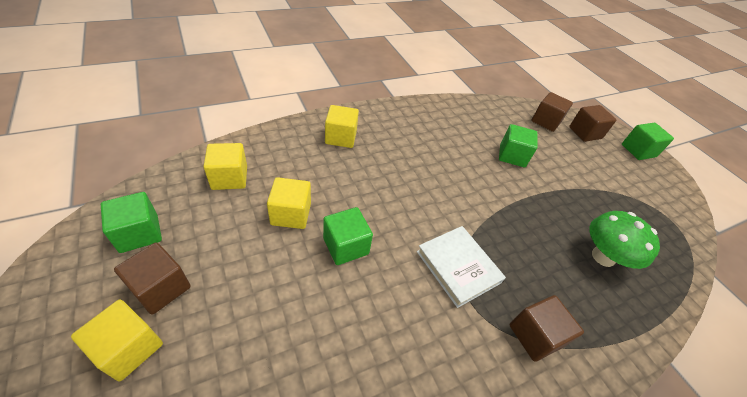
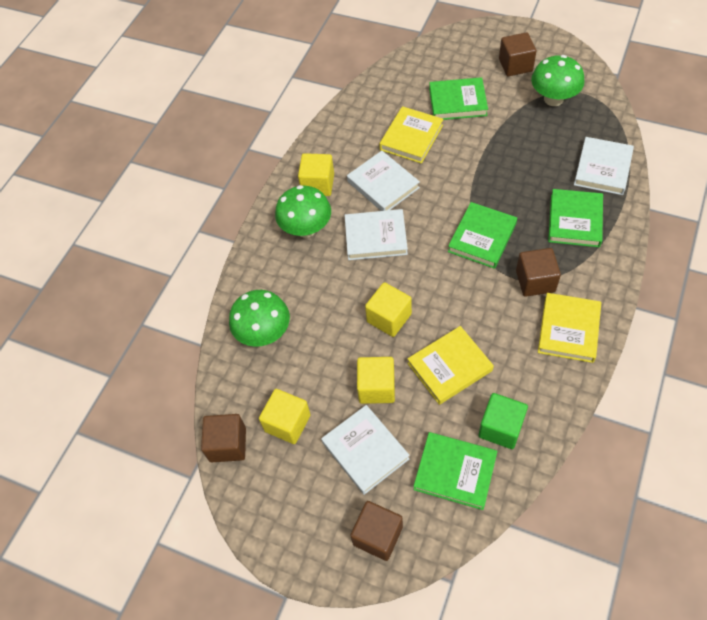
green book: none = 0 -> [414,432,497,510] [429,77,488,120] [448,202,517,269] [548,189,603,247] = 4
green cube: [101,192,162,253] [323,207,373,265] [499,124,538,167] [622,123,674,160] = 4 -> [479,393,528,449] = 1
green mushroom: [589,211,660,269] = 1 -> [229,290,290,347] [275,185,331,238] [531,55,584,106] = 3
white book: [417,226,506,308] = 1 -> [321,405,410,495] [345,209,408,260] [347,151,420,211] [574,137,634,195] = 4
yellow book: none = 0 -> [379,106,443,164] [407,326,494,405] [538,293,601,363] = 3

